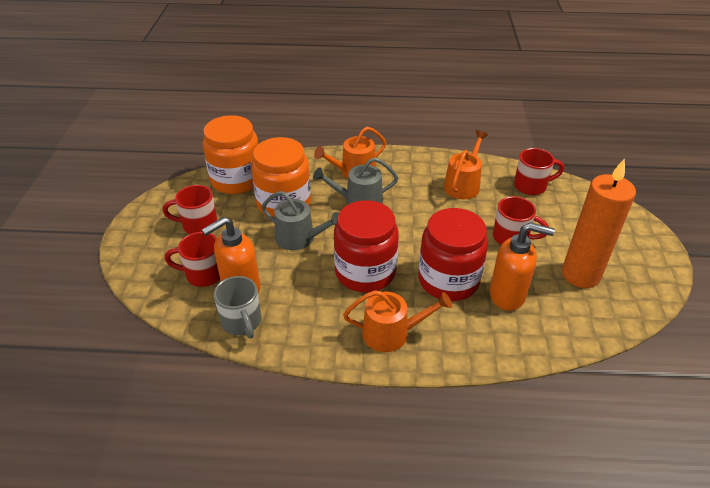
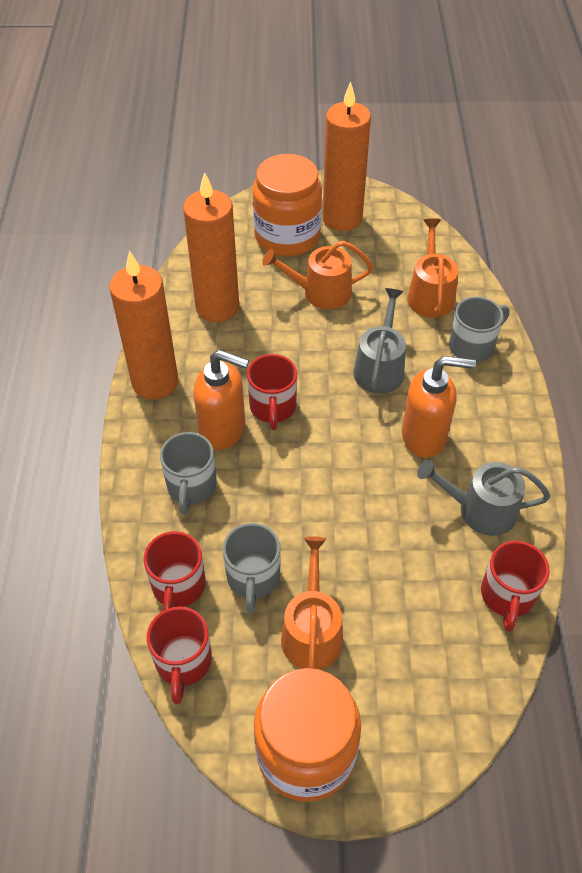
grey mug: [214,276,261,339] = 1 -> [160,432,217,515] [223,523,281,613] [449,297,510,362] = 3
orange candle: [562,158,636,288] = 1 -> [109,250,179,400] [183,172,239,322] [322,82,371,231] = 3
red jar: [334,200,399,292] [418,208,488,301] = 2 -> none = 0

